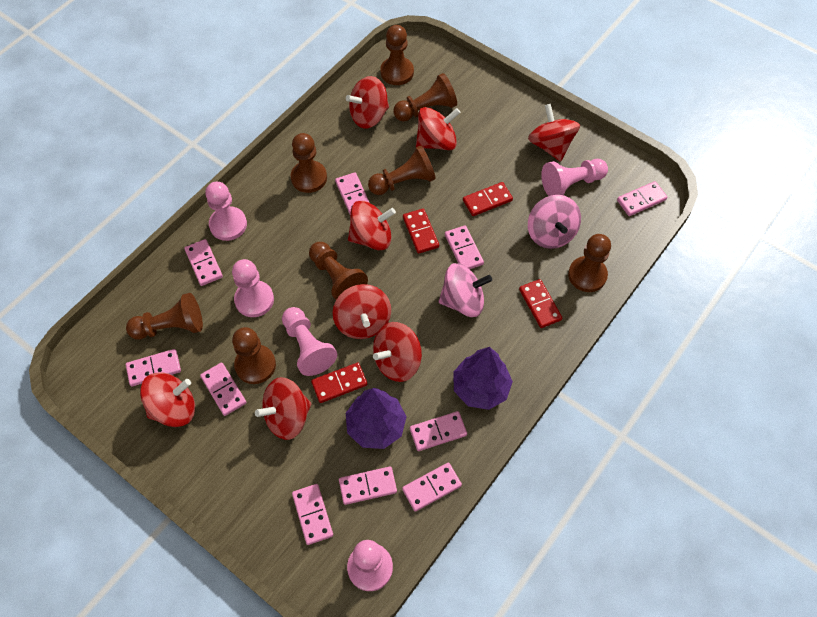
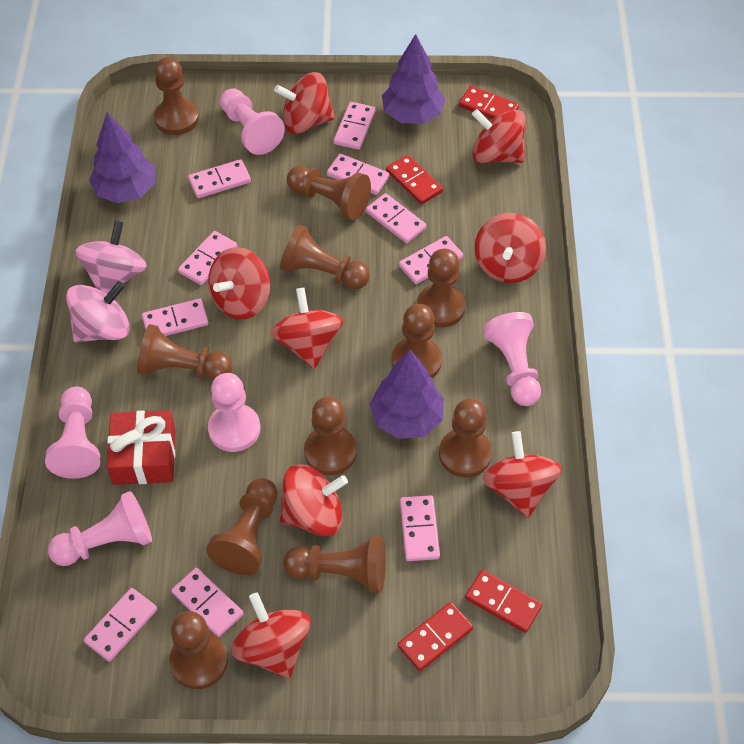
brown pawn: [126,293,203,339] [232,327,276,384] [291,133,327,193] [309,242,368,300] [368,146,436,195] [380,25,414,85] [393,73,457,121] [568,234,611,292] = 8 -> [137,324,232,381] [154,57,199,135] [169,611,228,689] [206,478,278,575] [280,225,370,289] [283,536,386,593] [287,166,371,220] [304,396,357,475] [392,304,442,378] [417,249,466,328] [439,398,492,478] = 11
purple tree: [346,388,407,449] [453,347,513,410] = 2 -> [89,112,155,203] [369,349,444,439] [382,34,445,124] = 3
red gift: none = 0 -> [107,410,175,485] = 1

